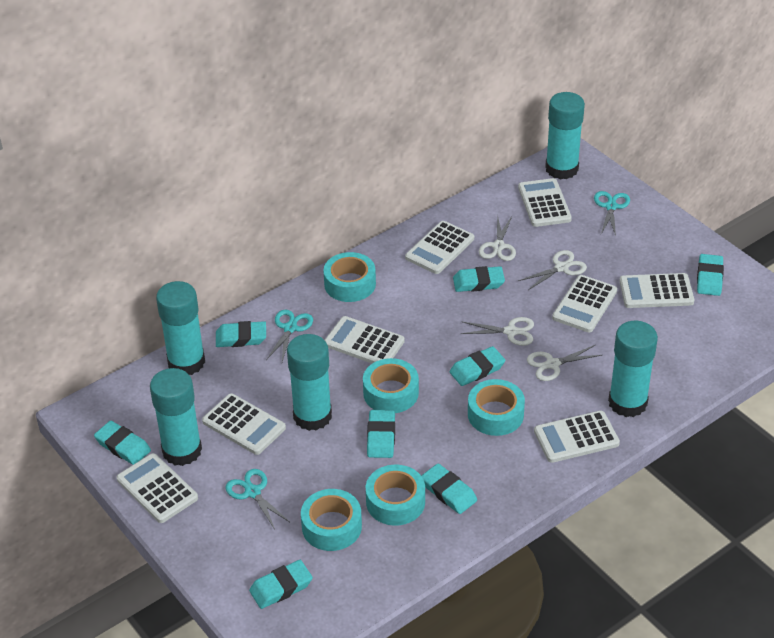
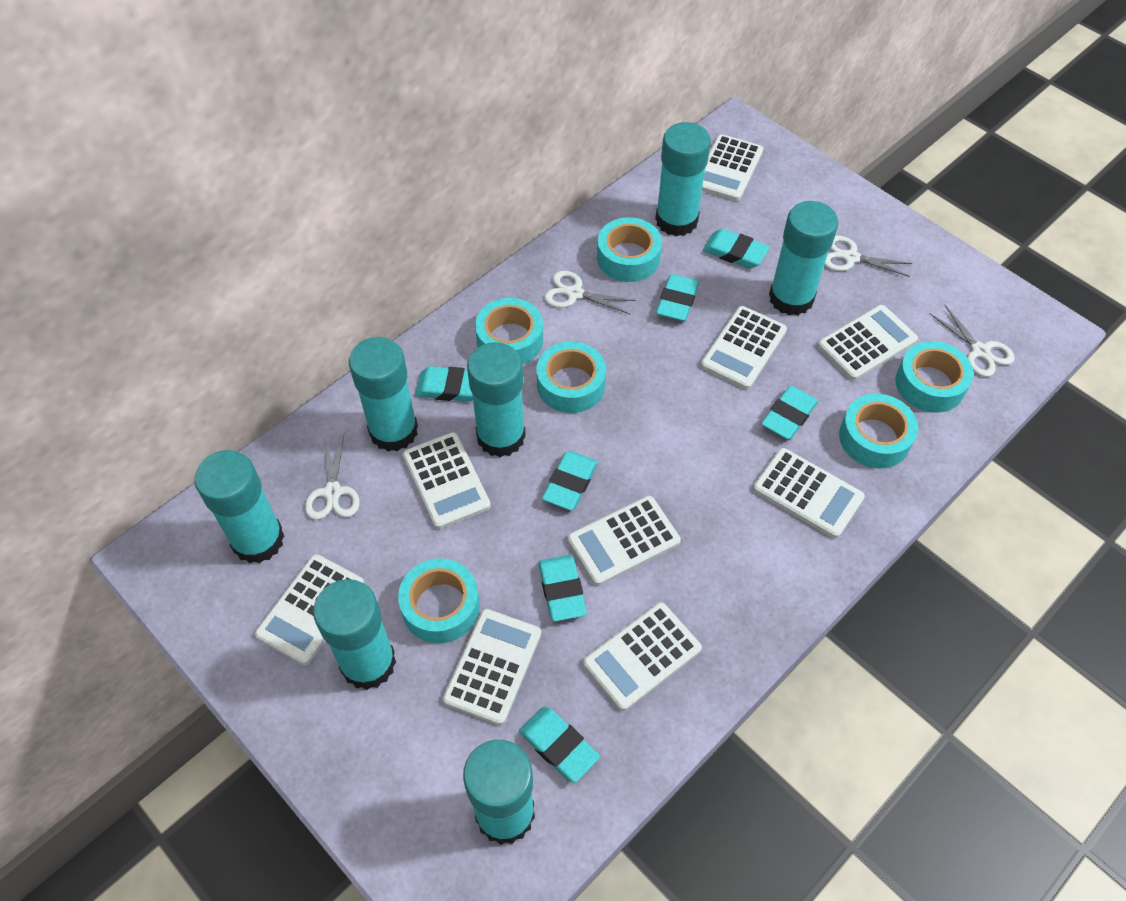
turquoise eraser: [94,421,151,465] [216,321,266,347] [249,560,313,609] [367,410,395,458] [421,464,477,514] [449,346,505,386] [453,266,505,292] [697,254,724,296] = 8 -> [415,366,473,402] [519,707,600,783] [538,555,587,622] [542,451,598,510] [656,274,699,321] [703,229,769,269] [761,386,818,439] = 7
turquoise glue stick: [150,368,202,466] [156,281,205,375] [287,334,332,431] [545,92,585,179] [608,321,658,417] = 5 -> [194,450,284,563] [313,579,396,690] [349,337,418,452] [463,740,535,845] [467,342,526,457] [655,122,711,236] [769,201,838,316] = 7
turquoise scissors: [225,469,291,529] [266,310,313,362] [594,191,630,236] = 3 -> none = 0
turquoise tape: [301,489,362,551] [323,252,376,302] [363,358,419,413] [366,465,425,526] [468,379,525,436] = 5 -> [398,558,480,643] [475,298,543,365] [537,341,606,413] [597,217,662,282] [839,394,918,468] [895,341,974,413] = 6
white calculator: [117,453,198,523] [202,393,286,455] [325,316,405,363] [405,221,474,274] [518,178,572,227] [534,411,620,463] [552,275,617,333] [619,273,694,308] = 8 -> [255,554,365,665] [403,432,491,529] [443,609,541,725] [568,496,681,586] [583,602,702,711] [700,306,787,389] [702,134,763,201] [753,448,865,538] [818,305,918,381] = 9

